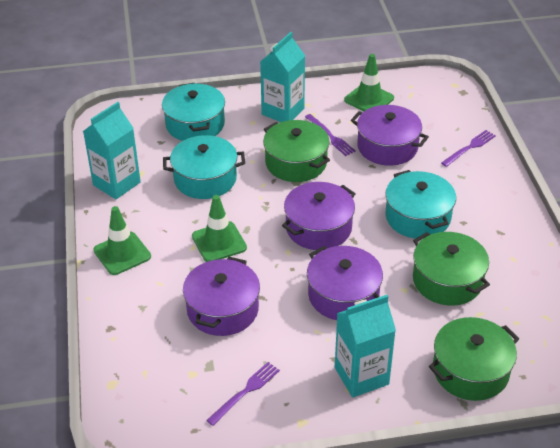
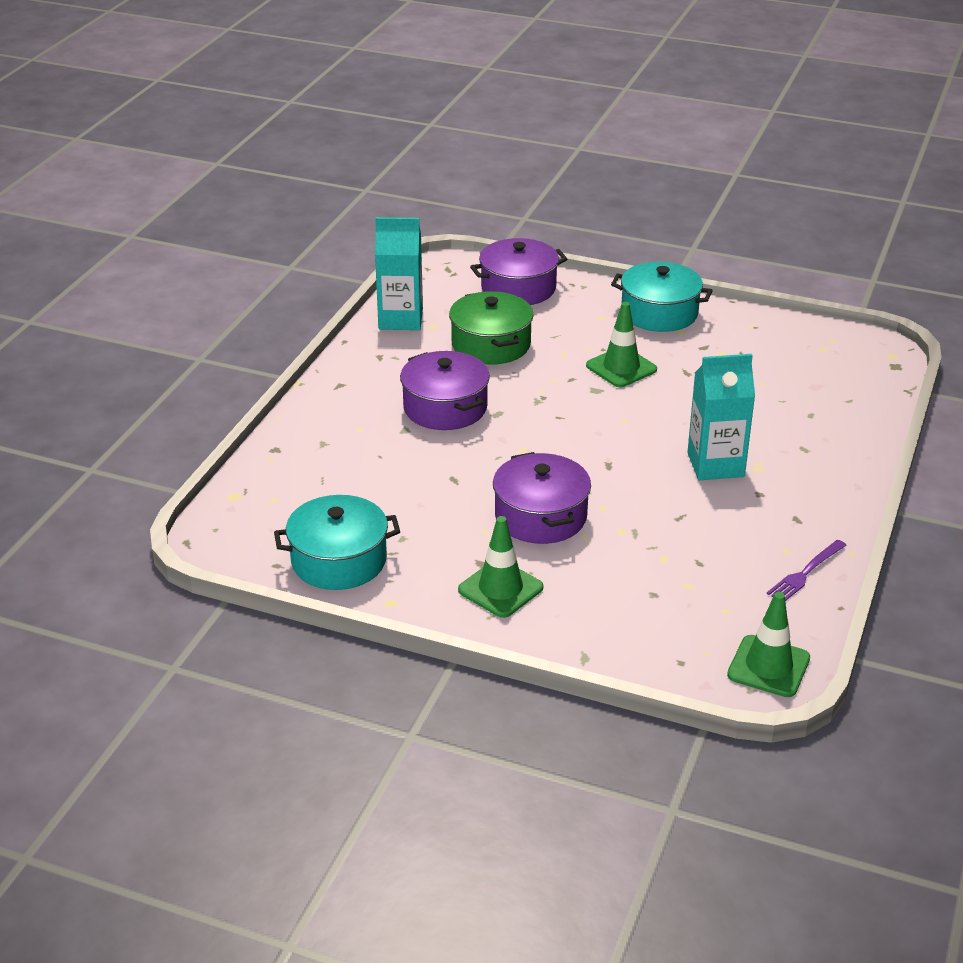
green pot: [263,120,330,182] [413,232,490,306] [429,317,519,401] = 3 -> [449,291,534,365] = 1
purple fork: [206,362,280,426] [305,114,356,156] [441,130,496,167] = 3 -> [767,540,846,601] = 1
purple pot: [183,257,260,336] [282,182,356,250] [307,246,383,320] [351,105,429,166] = 4 -> [400,351,490,430] [470,238,567,305] [493,452,591,544] = 3
turquoise carton: [83,102,141,199] [260,32,305,122] [335,295,396,398] = 3 -> [375,217,423,330] [687,354,755,480] = 2
turquoise pot: [162,83,225,141] [163,135,245,199] [385,170,456,239] = 3 -> [274,495,400,590] [611,262,713,332] = 2

